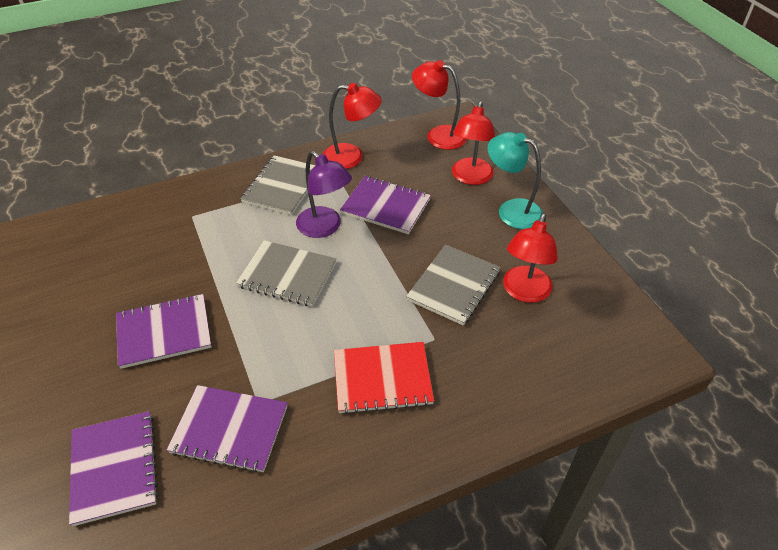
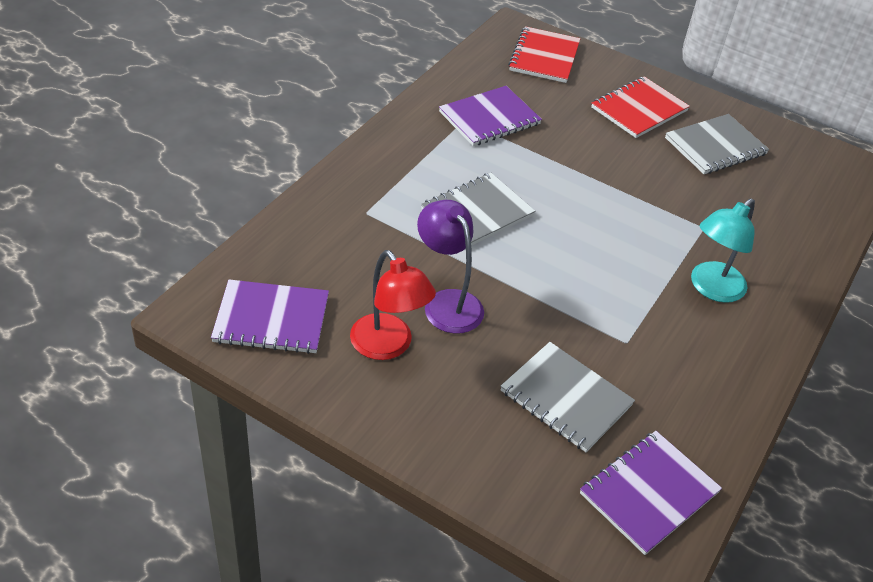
purple notebook: [69,411,159,526] [116,294,212,369] [167,385,288,473] [340,176,431,234] = 4 -> [211,280,329,354] [439,86,542,146] [580,431,722,555] = 3
red lamp: [323,83,382,169] [412,60,467,150] [452,101,495,185] [503,213,558,303] = 4 -> [350,250,436,360] = 1
red notebook: [334,342,434,414] = 1 -> [508,26,580,83] [591,76,690,138] = 2

